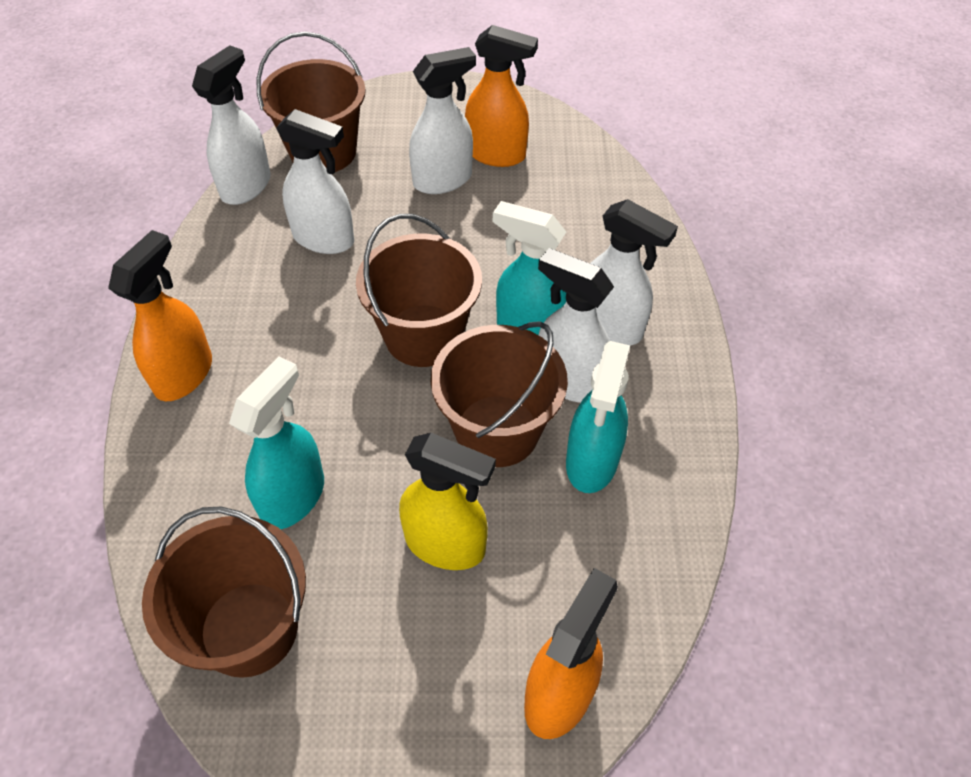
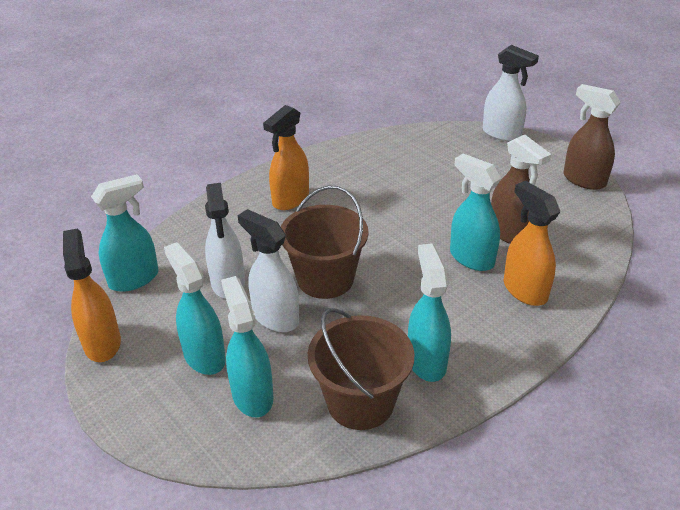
brown bucket: [142,507,306,678] [256,32,366,172] [356,214,482,367] [431,321,568,467] = 4 -> [281,186,368,299] [308,308,415,430] = 2
brown spray bottle: none = 0 -> [491,135,551,244] [564,84,621,190] = 2
turquoise spray bottle: [229,356,324,529] [493,201,566,335] [566,341,630,493] = 3 -> [91,174,159,292] [164,242,226,375] [221,276,274,418] [408,243,451,382] [450,154,501,271] = 5
white spray bottle: [192,45,271,205] [276,109,354,254] [409,47,476,194] [538,248,614,403] [590,199,678,345] = 5 -> [205,183,245,299] [238,209,299,332] [483,45,539,142] = 3
yellow spray bottle: [399,433,496,570] = 1 -> none = 0

